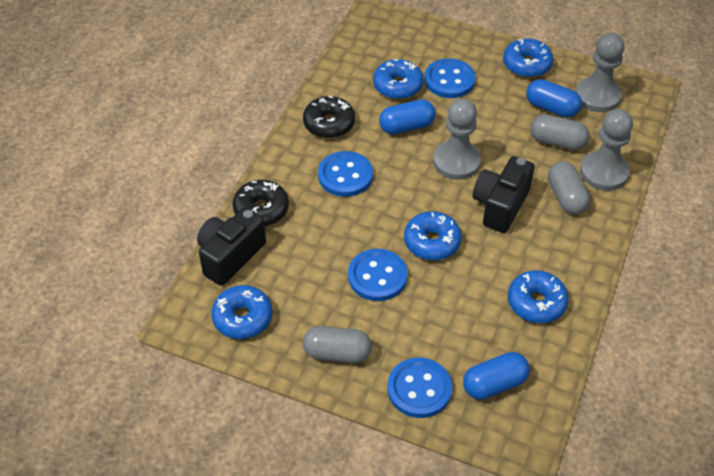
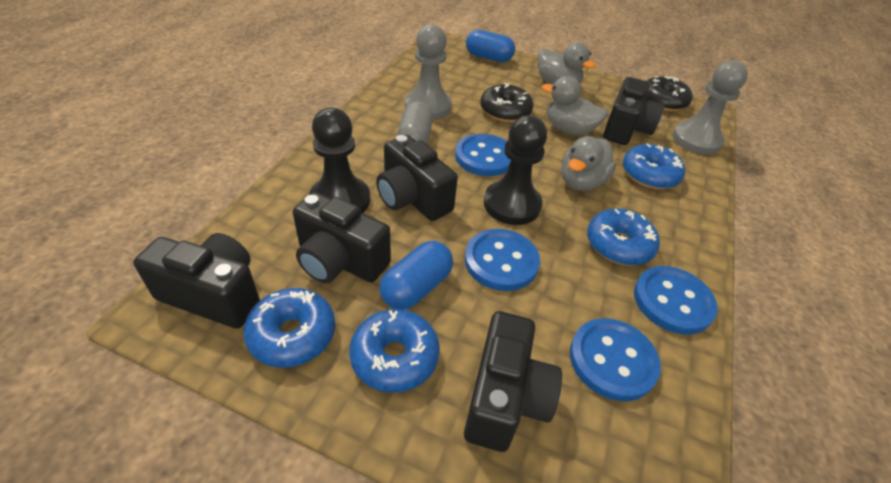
black camera: [197,207,266,286] [473,156,535,233] = 2 -> [133,233,260,329] [293,192,391,283] [376,135,458,221] [464,311,562,452] [603,77,664,145] = 5
black pawn: none = 0 -> [309,108,370,213] [484,115,547,225] = 2
blue capsule: [379,99,436,134] [463,352,530,400] [526,79,582,118] = 3 -> [380,241,453,310] [466,30,515,62] = 2
blue donut: [211,285,273,339] [373,59,424,99] [404,211,462,260] [503,38,553,78] [508,270,569,323] = 5 -> [243,288,335,367] [349,309,440,393] [587,209,660,265] [623,144,685,189] = 4
grey capsule: [303,326,372,363] [530,114,590,150] [548,161,590,214] = 3 -> [397,101,433,144] = 1
grey duck: none = 0 -> [538,43,596,85] [542,76,608,135] [561,136,616,191] = 3
grey pawn: [433,98,481,180] [576,33,625,112] [580,109,633,191] = 3 -> [405,24,452,120] [672,60,748,155] = 2

